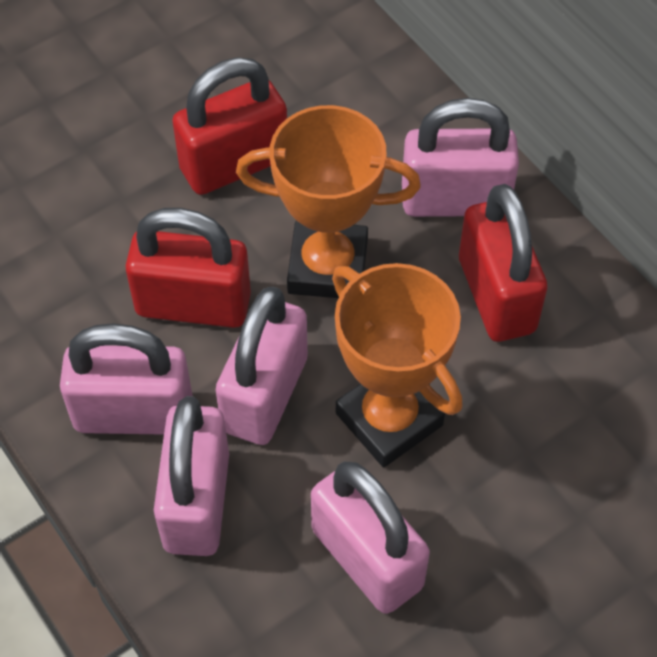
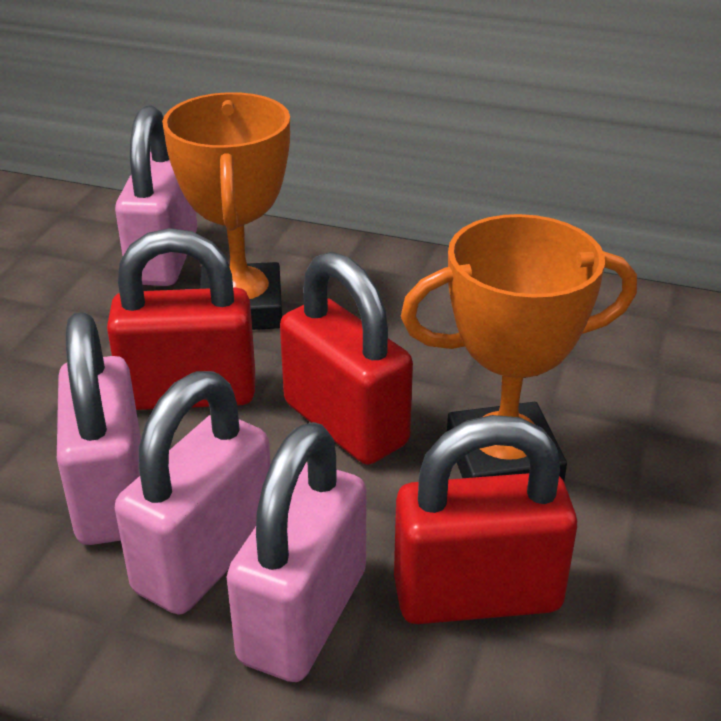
pink padlock: [60,323,192,435] [154,396,229,556] [216,287,308,445] [311,462,430,614] [402,98,519,217] = 5 -> [57,312,141,545] [115,105,197,286] [115,371,271,615] [227,422,366,682] = 4

